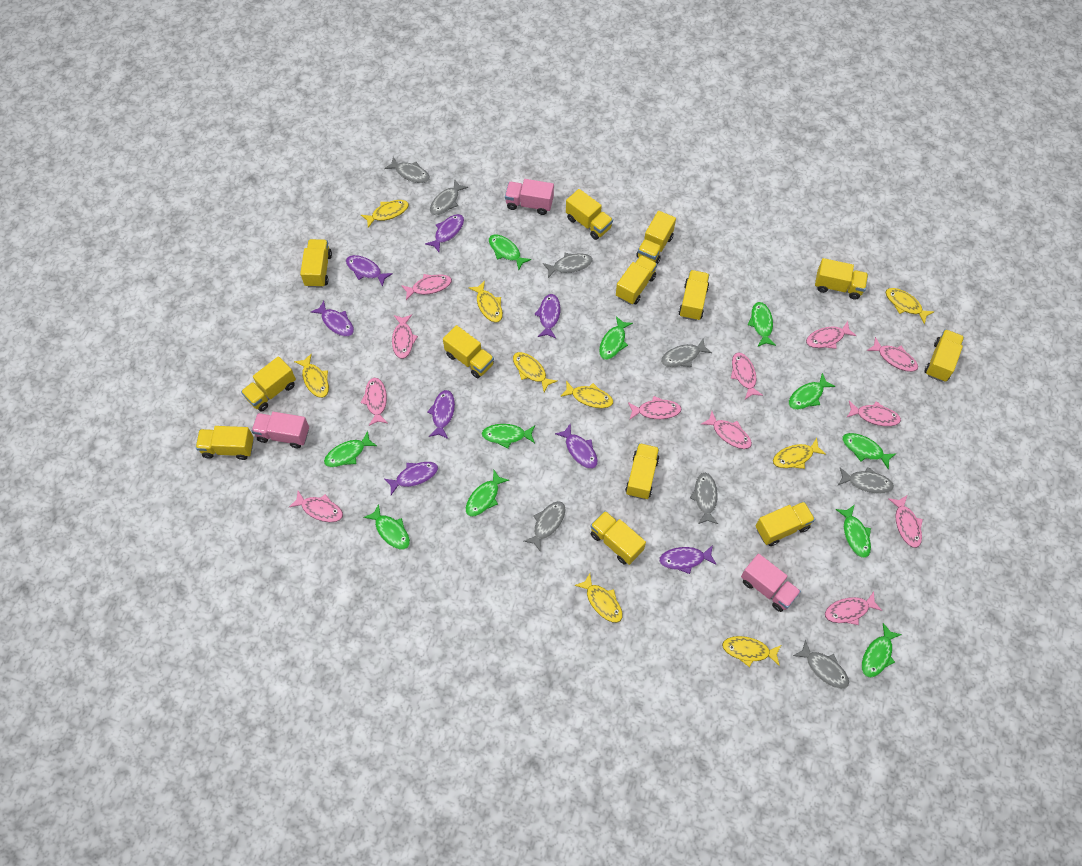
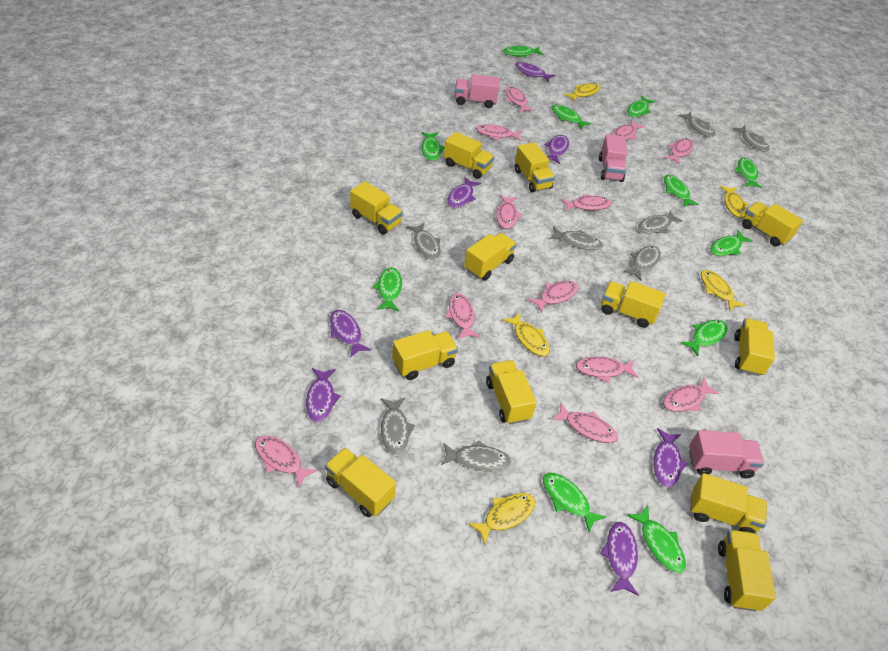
purple fish: [311,301,354,337] [346,255,393,287] [384,462,438,495] [425,214,464,252] [427,390,455,439] [534,294,560,338] [555,424,598,469] [659,545,717,574] = 8 -> [306,368,341,422] [330,310,371,357] [447,177,481,208] [515,62,555,82] [544,135,569,164] [600,522,639,596] [653,428,688,487] = 7
yellow fish: [294,354,329,398] [361,200,409,228] [469,281,503,323] [513,352,557,392] [560,380,613,408] [574,573,623,623] [722,636,781,667] [773,438,826,469] [885,288,934,324] = 9 -> [468,493,535,545] [502,312,550,357] [564,83,600,101] [701,270,746,312] [720,186,748,218] = 5
yellow truck: [196,426,254,460] [241,356,296,411] [300,239,332,288] [443,325,494,378] [566,189,613,240] [590,511,646,565] [616,255,657,304] [625,443,659,499] [636,211,676,264] [679,270,709,321] [756,502,815,546] [815,258,868,300] [924,329,964,382] = 13 -> [325,447,396,517] [350,181,403,234] [392,330,458,380] [444,132,494,179] [464,233,517,281] [486,360,537,425] [515,142,555,192] [601,281,665,328] [690,473,767,533] [718,530,776,611] [735,318,775,376] [742,202,803,246] = 12

